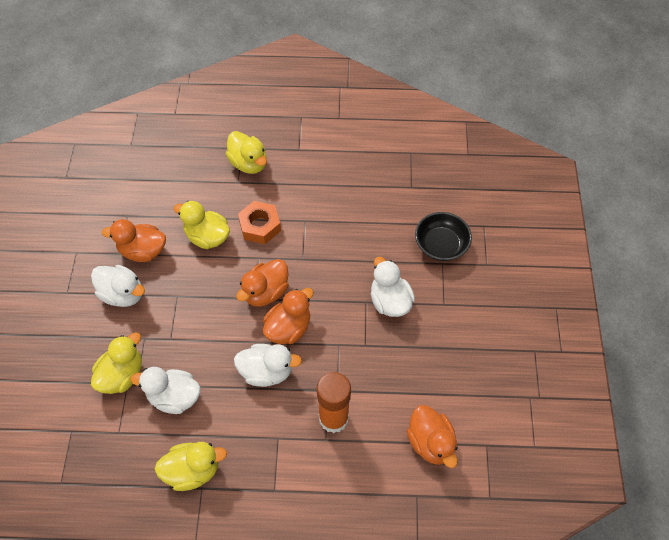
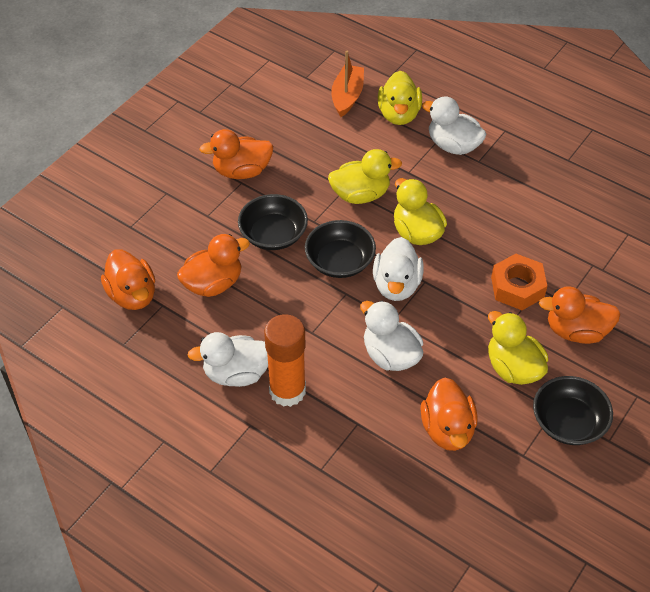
black bowl: [415,212,472,261] = 1 -> [238,194,308,250] [305,220,376,278] [533,376,613,445] = 3
orange boat: none = 0 -> [331,51,364,117] = 1
orange duck: [102,219,166,262] [236,259,289,307] [263,288,313,344] [407,405,458,468] = 4 -> [101,249,155,310] [177,234,250,297] [199,129,273,179] [421,377,478,451] [539,286,620,344] = 5

